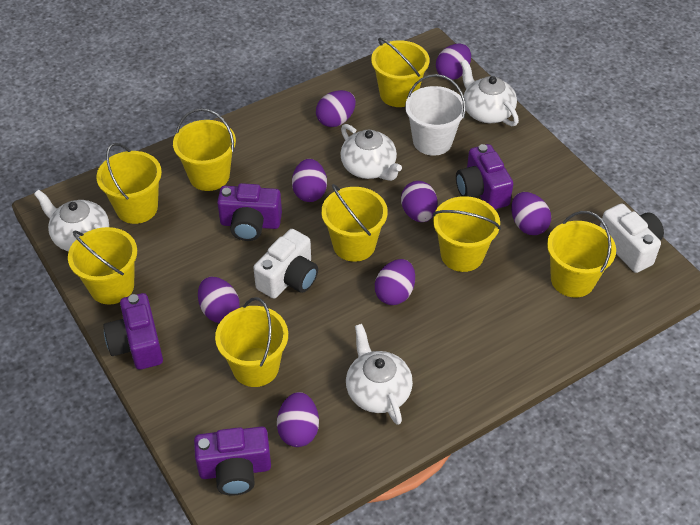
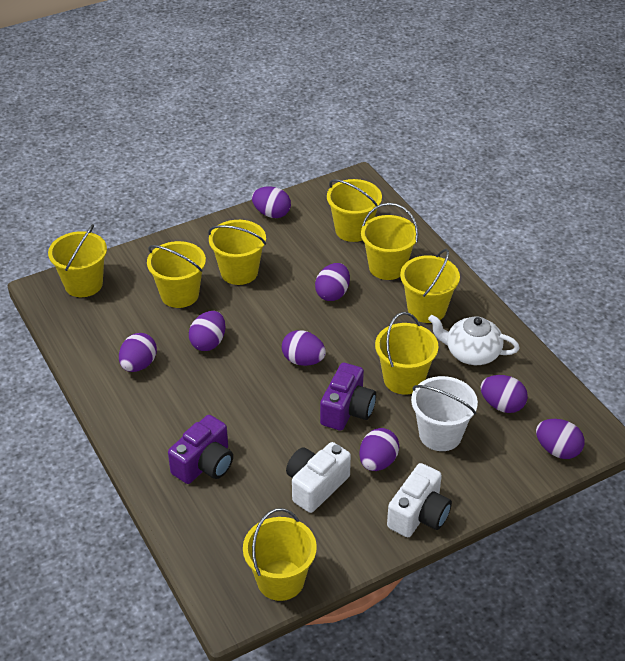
purple camera: [103,293,163,370] [194,427,271,496] [217,183,282,241] [456,144,513,209] = 4 -> [168,415,233,484] [320,363,376,431] = 2
white teapot: [34,190,109,251] [340,124,402,181] [346,324,413,425] [461,60,519,126] = 4 -> [428,315,520,365] = 1

